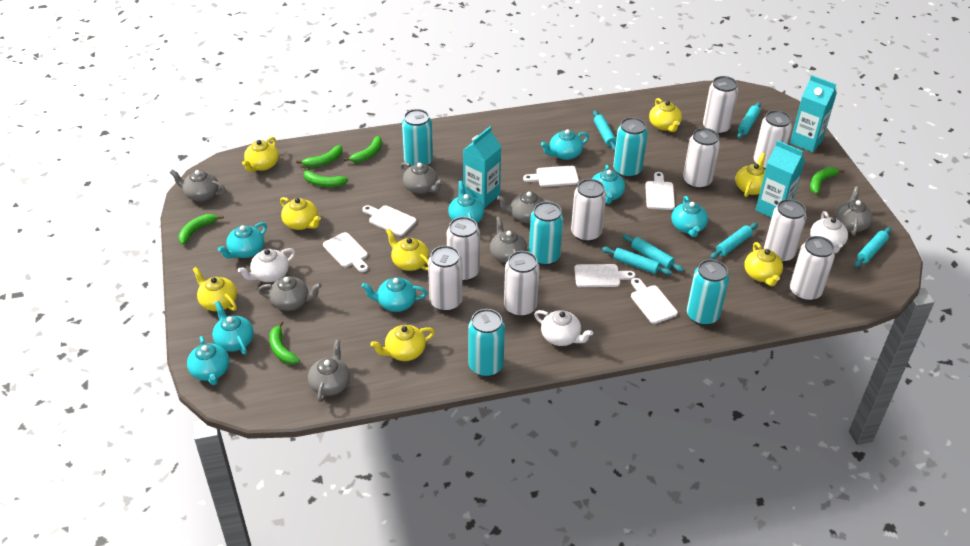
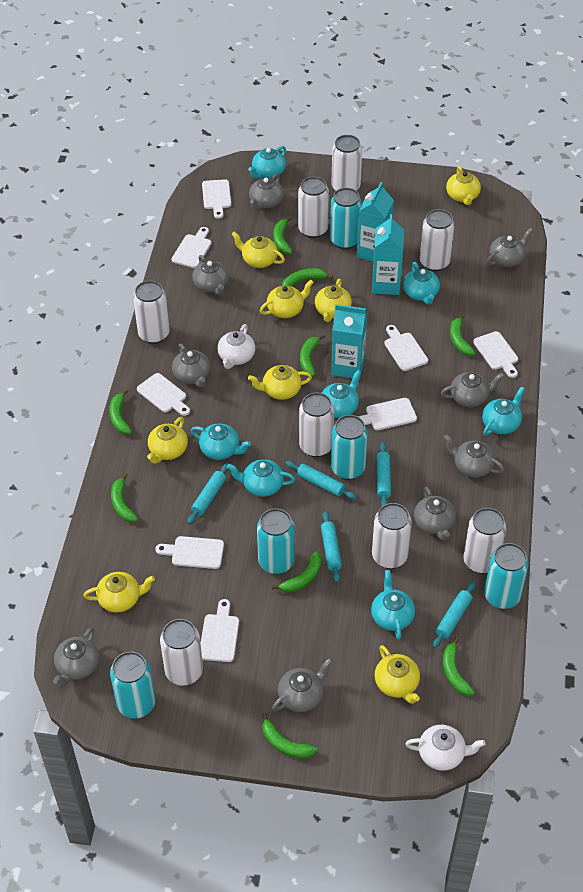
green banana: [178,214,224,245] [269,321,300,365] [296,145,343,167] [302,168,348,187] [344,136,382,162] [810,167,845,194] = 6 -> [109,389,132,434] [111,473,138,522] [262,713,317,758] [272,552,322,593] [273,216,292,254] [282,268,333,287] [300,334,325,376] [443,637,474,696] [450,314,475,356] = 9
grey teapot: [170,170,226,201] [258,276,322,311] [308,340,350,402] [400,162,443,194] [490,216,527,263] [497,192,554,223] [835,187,873,236] = 7 -> [53,627,99,686] [172,343,210,387] [192,255,229,295] [249,173,284,210] [272,658,333,712] [414,487,456,540] [441,372,504,407] [444,435,504,477] [486,228,533,267] = 9
turquoise rolling pin: [593,110,616,151] [602,247,672,275] [622,234,684,272] [710,223,758,259] [737,102,761,138] [854,227,891,267] = 6 -> [188,463,229,524] [286,461,356,499] [321,511,342,582] [377,442,391,506] [432,581,475,648] = 5
turquoise teapot: [187,336,230,385] [212,301,254,354] [218,222,267,259] [361,277,427,312] [448,181,484,223] [541,129,589,160] [592,165,625,204] [671,196,708,237] = 8 -> [191,424,251,460] [227,459,295,497] [248,146,286,179] [322,370,361,418] [371,570,415,640] [403,262,440,305] [482,387,525,436] = 7
white can: [428,246,463,312] [447,217,480,282] [504,251,540,317] [571,179,606,242] [683,128,720,189] [703,76,738,135] [754,110,792,170] [764,199,807,263] [790,236,835,301] = 9 -> [133,281,170,344] [160,619,203,685] [298,177,329,238] [299,392,334,457] [331,135,362,191] [372,503,412,569] [420,209,454,271] [463,508,506,573] = 8
white cutting board: [323,232,368,272] [362,205,417,236] [523,166,579,187] [574,264,636,287] [631,278,678,324] [645,172,675,210] = 6 -> [137,373,190,416] [156,536,224,569] [172,227,211,268] [201,599,239,662] [202,179,231,219] [358,398,417,430] [384,325,428,371] [473,331,518,378] = 8
white teapot: [238,248,295,282] [534,310,593,346] [810,211,848,253] = 3 -> [217,324,255,369] [405,725,485,771] = 2

